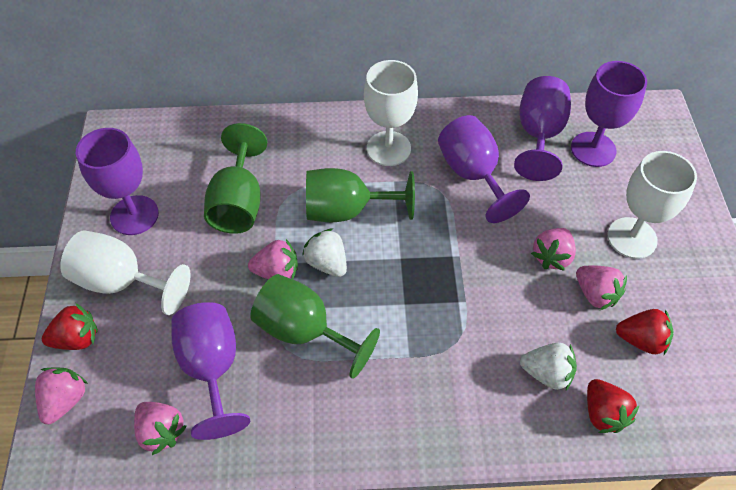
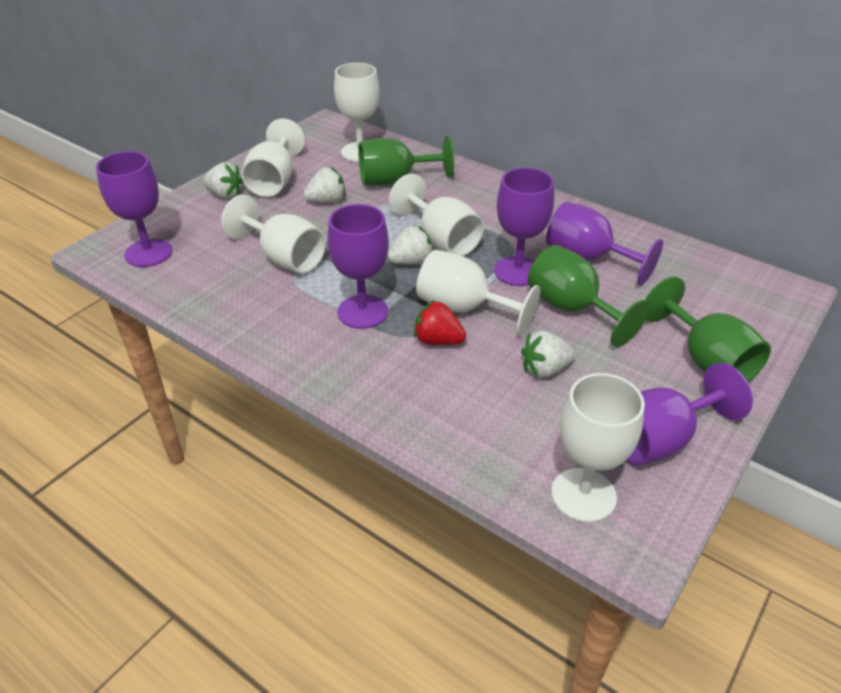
pink strawberry: [35,367,88,424] [134,402,187,455] [248,239,298,279] [531,228,576,271] [576,266,627,310] = 5 -> none = 0
red strawberry: [42,303,98,350] [587,379,640,433] [616,309,674,355] = 3 -> [414,300,466,345] = 1
white goblet: [60,230,191,315] [364,60,418,166] [608,151,697,259] = 3 -> [221,195,326,274] [241,119,305,197] [334,63,379,162] [389,174,484,256] [416,250,540,336] [551,373,645,523] = 6
white strawberry: [302,228,347,277] [520,343,577,390] = 2 -> [203,162,243,198] [303,167,345,202] [387,225,433,265] [521,331,576,378] = 4

